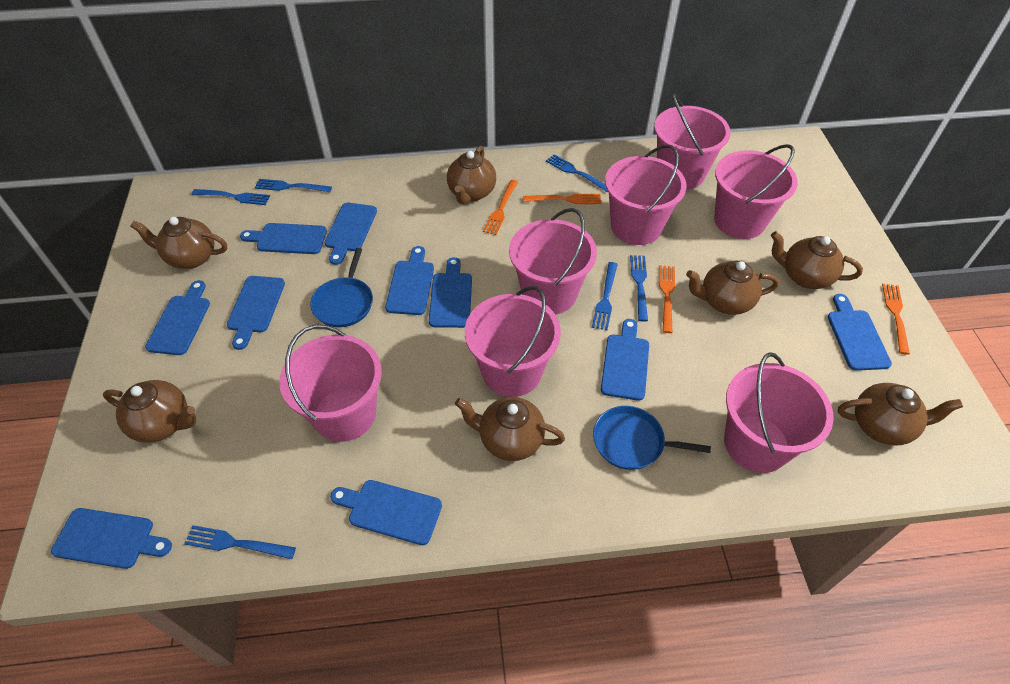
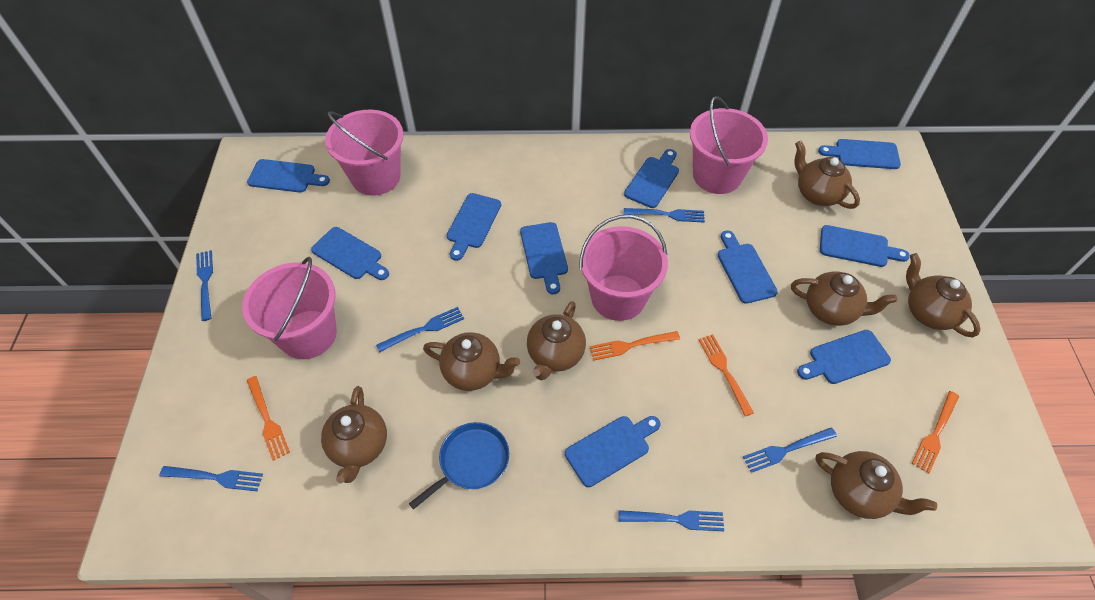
blue pan: [310,248,373,327] [593,406,711,470] = 2 -> [409,422,509,509] = 1
pink bucket: [279,325,382,442] [465,286,561,397] [509,208,597,315] [605,144,687,245] [654,93,731,189] [714,144,798,239] [724,352,834,473] = 7 -> [242,257,337,359] [325,110,404,196] [579,215,668,321] [690,96,768,194] = 4

